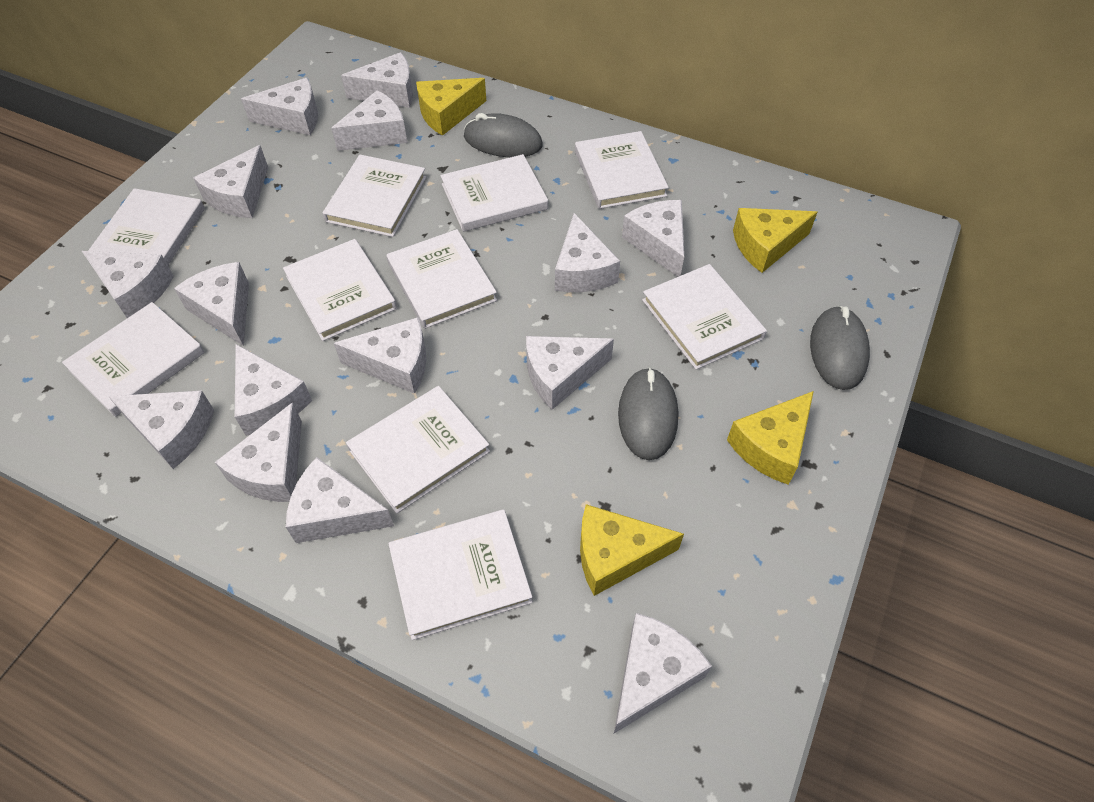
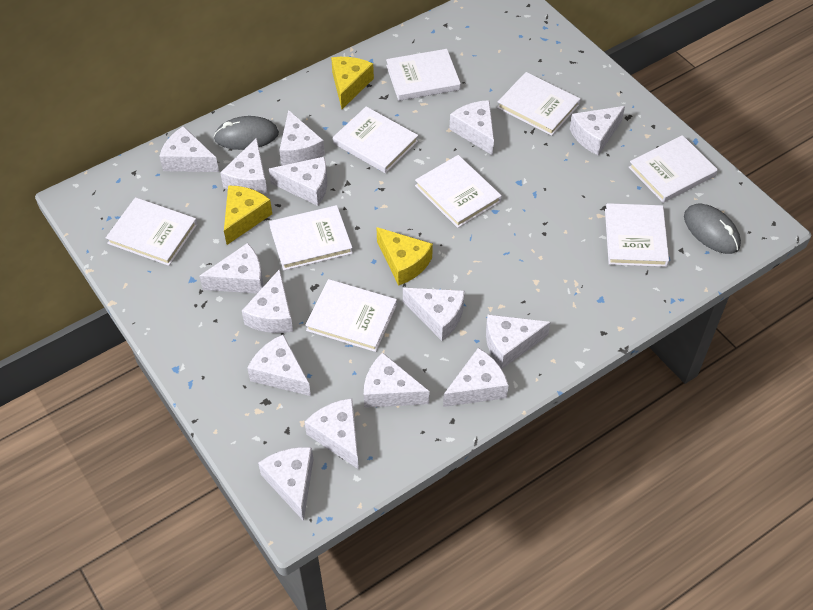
grey mouse: [464,113,543,157] [618,367,678,460] [810,306,870,390] = 3 -> [214,116,279,150] [684,204,741,254] = 2
white book: [62,302,205,417] [88,188,205,265] [283,239,397,341] [322,155,426,237] [346,386,490,514] [386,229,497,329] [388,510,533,640] [440,154,548,232] [575,131,669,209] [642,264,767,370] = 10 -> [106,197,197,266] [269,205,353,270] [305,279,397,352] [333,106,418,173] [386,49,461,101] [415,155,502,228] [497,72,580,136] [605,203,669,267] [629,135,718,203] = 9
yellow cheese: [416,78,486,136] [580,504,684,596] [727,391,814,485] [733,208,817,273] = 4 -> [224,185,272,245] [331,57,374,109] [376,227,433,286] = 3

